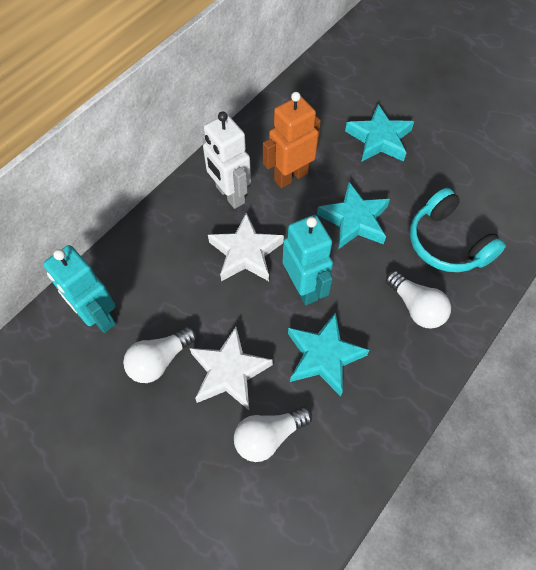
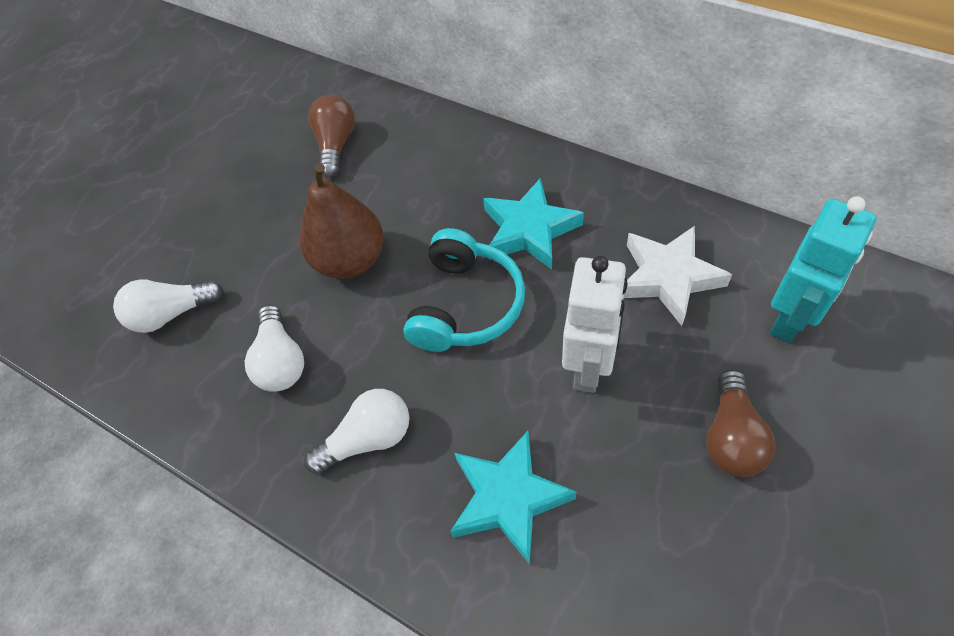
brown light bulb: none = 0 -> [308,95,355,177] [706,369,776,477] = 2
brown pear: none = 0 -> [300,163,384,279] = 1
orange robot: [263,92,321,188] = 1 -> none = 0
turquoise robot: [43,245,116,333] [282,215,333,305] = 2 -> [770,196,876,343] = 1
turquoise star: [288,313,369,396] [317,182,390,249] [345,104,414,162] = 3 -> [450,431,577,565] [483,178,584,269] = 2
white star: [190,327,273,410] [208,212,284,281] = 2 -> [624,226,732,326] = 1

